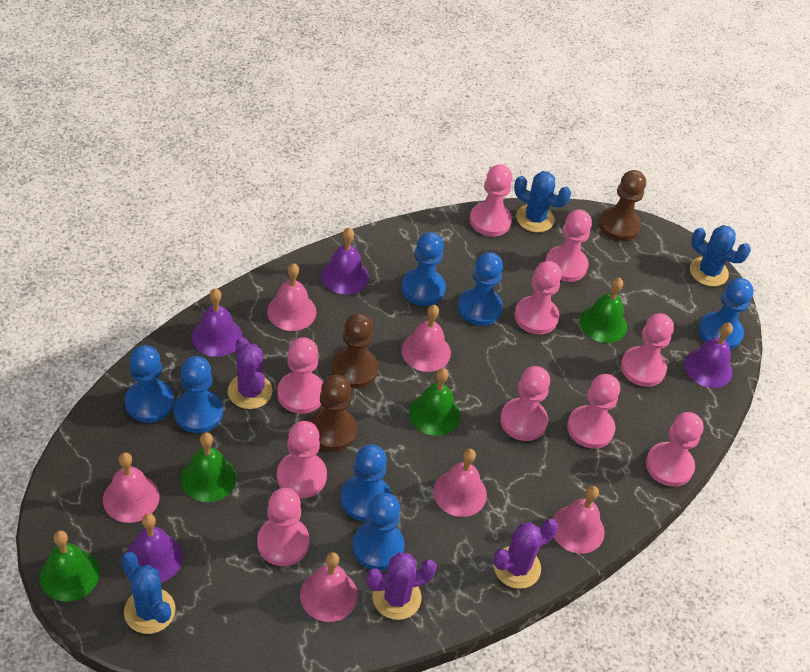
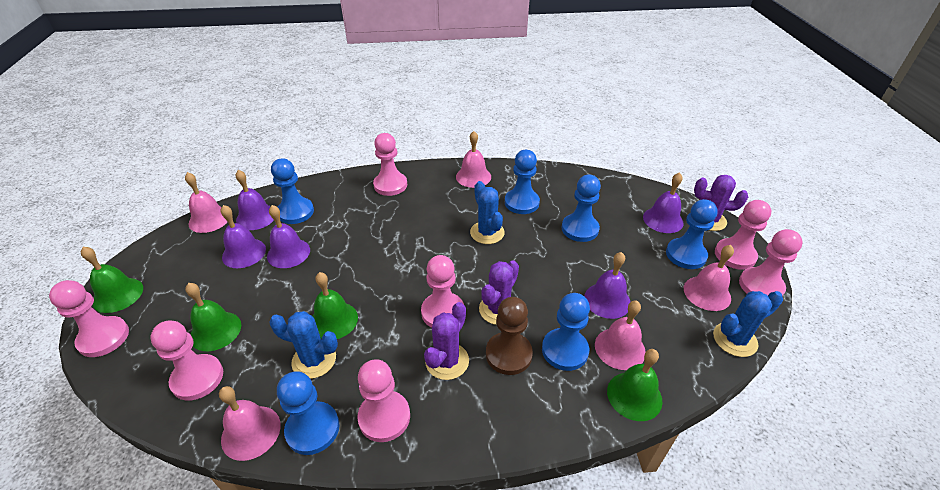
blue pawn: [125,345,174,423] [174,356,223,433] [341,444,391,522] [353,493,405,570] [401,232,446,306] [458,252,503,326] [698,278,754,350] = 7 -> [271,158,314,224] [277,371,340,455] [505,150,540,214] [542,293,590,371] [562,175,601,242] [666,199,718,269] = 6
brown pawn: [309,375,357,451] [331,313,378,388] [599,170,646,241] = 3 -> [486,297,533,375] = 1
pink bell: [103,452,159,523] [267,263,316,331] [300,552,358,622] [401,305,451,372] [433,449,487,517] [552,486,605,554] = 6 -> [185,172,227,233] [219,386,281,461] [456,131,491,188] [595,301,646,370] [684,245,734,311] = 5
pink pawn: [257,488,309,566] [277,337,323,414] [277,421,327,498] [470,164,512,237] [500,366,550,441] [514,261,562,334] [545,210,592,282] [567,374,620,449] [621,313,674,387] [646,412,703,487] = 10 -> [49,280,129,357] [150,321,223,401] [358,359,410,442] [373,133,407,196] [421,255,464,328] [715,200,772,270] [739,229,803,296] = 7
purple bell: [126,514,183,583] [192,288,243,357] [321,228,369,294] [684,323,733,388] = 4 -> [220,205,266,268] [235,170,274,230] [267,205,310,268] [584,252,631,319] [643,172,683,233] = 5

